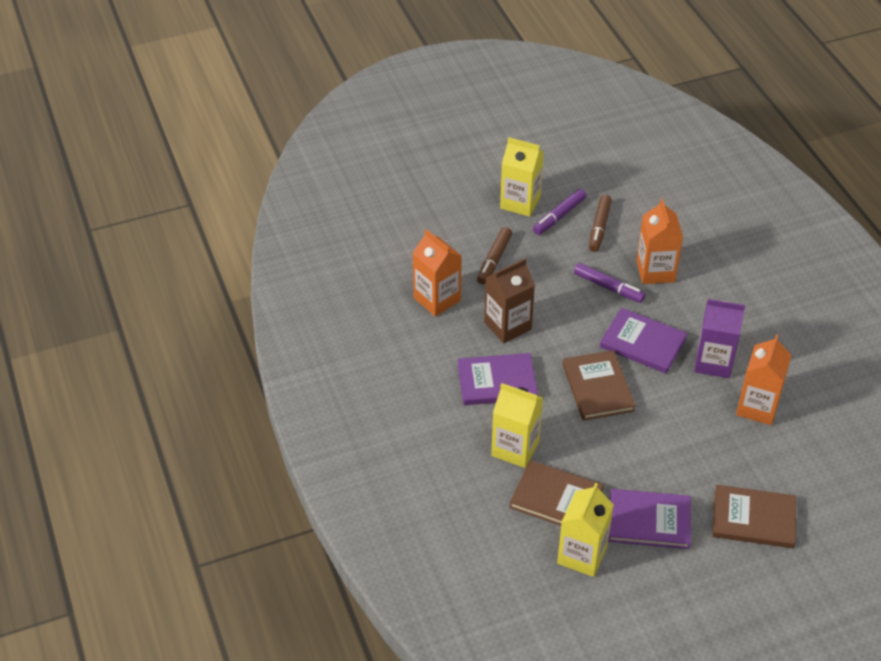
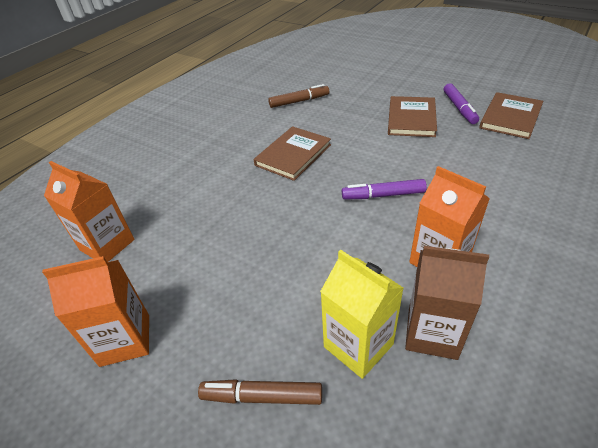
purple book: [458,353,538,405] [600,308,688,373] [608,489,691,549] = 3 -> none = 0
purple carton: [694,299,745,378] = 1 -> none = 0
yellow carton: [491,383,543,468] [500,137,544,217] [557,483,614,577] = 3 -> [320,250,404,379] = 1

